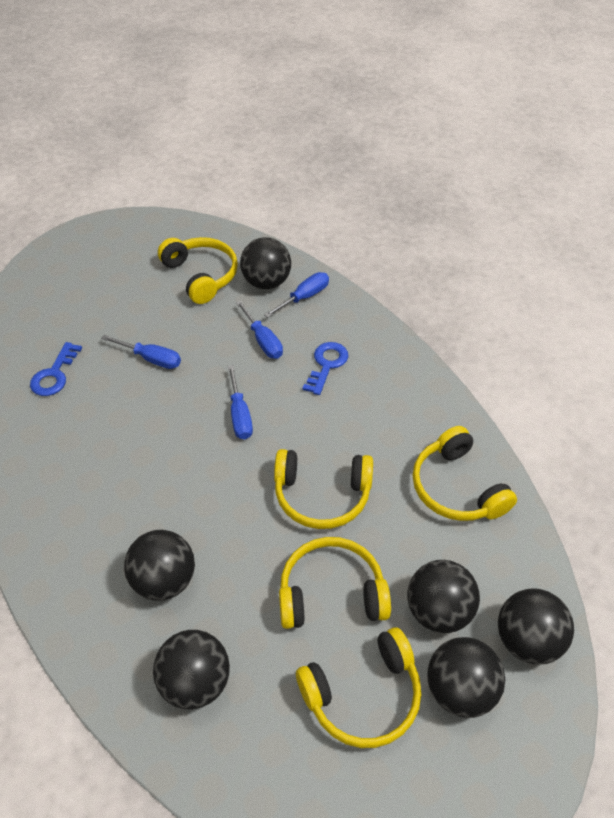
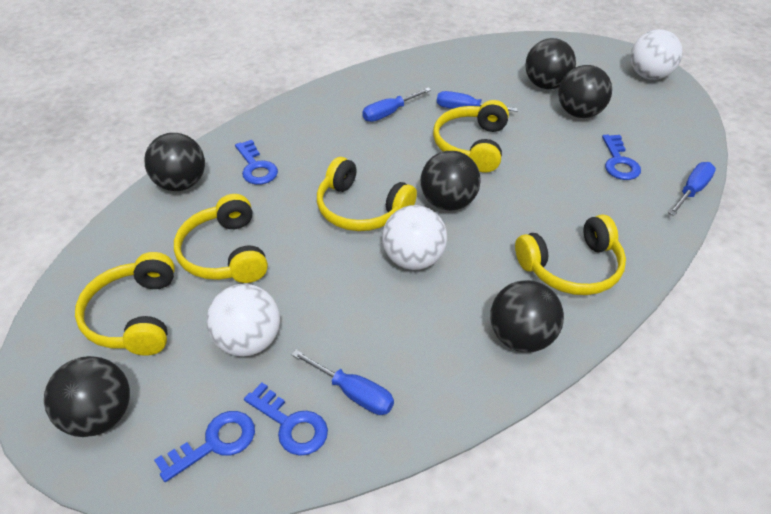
blue key: [30,342,82,396] [303,342,349,395] = 2 -> [154,411,255,482] [235,140,278,185] [244,383,328,456] [602,135,641,180] = 4
white ball: none = 0 -> [206,284,280,357] [382,205,447,270] [630,29,683,80] = 3

